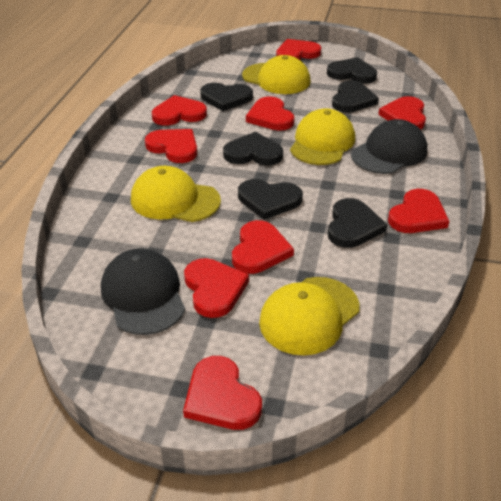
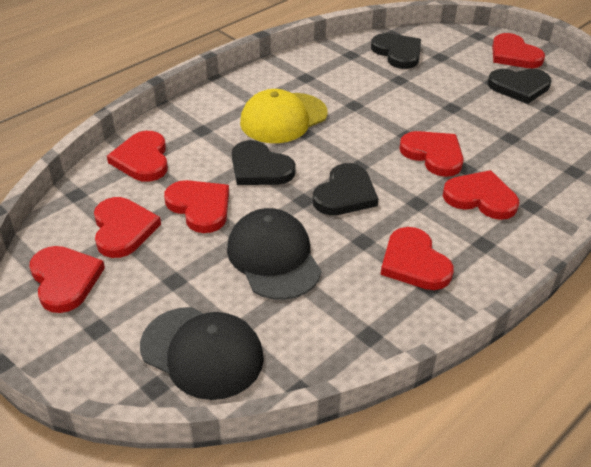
black heart: [200,83,253,111] [223,132,283,166] [238,179,303,220] [327,57,377,84] [328,198,387,248] [332,80,379,113] = 6 -> [232,140,296,185] [312,163,378,215] [371,33,421,69] [488,69,551,104] = 4
red heart: [145,129,197,163] [152,95,207,126] [183,356,262,430] [184,258,249,318] [232,220,294,274] [246,96,295,131] [276,39,321,60] [378,96,426,130] [388,189,449,233] = 9 -> [30,246,105,313] [94,197,161,258] [107,131,168,182] [164,180,229,233] [381,227,454,290] [399,131,464,177] [443,170,519,220] [492,33,545,68] = 8
yellow cap: [131,166,221,222] [242,55,311,94] [259,277,360,355] [290,108,355,165] = 4 -> [240,89,328,143] = 1

